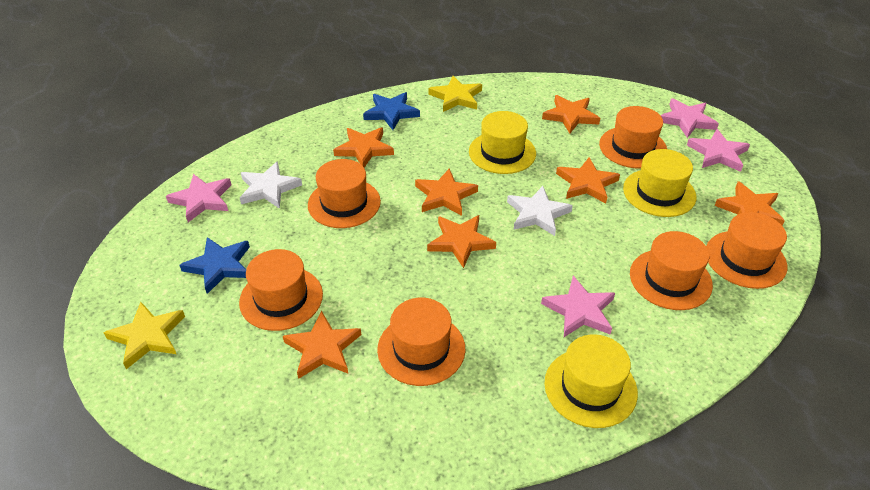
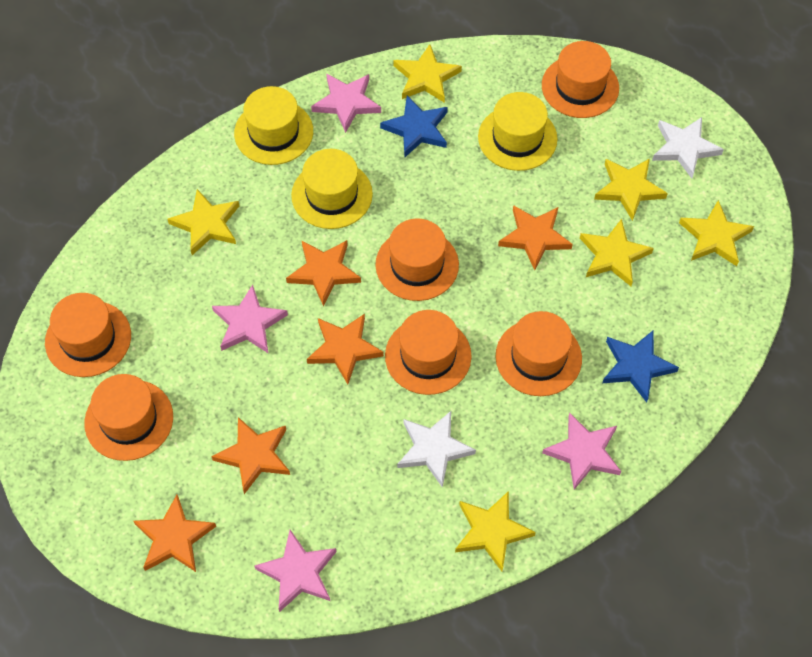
orange star: [283,311,361,379] [333,127,394,168] [415,168,478,216] [427,215,496,268] [542,95,600,134] [556,157,620,203] [715,181,785,225] = 7 -> [134,495,216,572] [211,417,290,494] [286,240,361,306] [307,314,384,384] [498,205,573,270] = 5
yellow star: [104,302,185,369] [428,76,482,112] = 2 -> [167,189,239,255] [393,44,462,103] [455,491,536,571] [580,219,654,286] [594,158,668,221] [679,200,754,266] = 6

